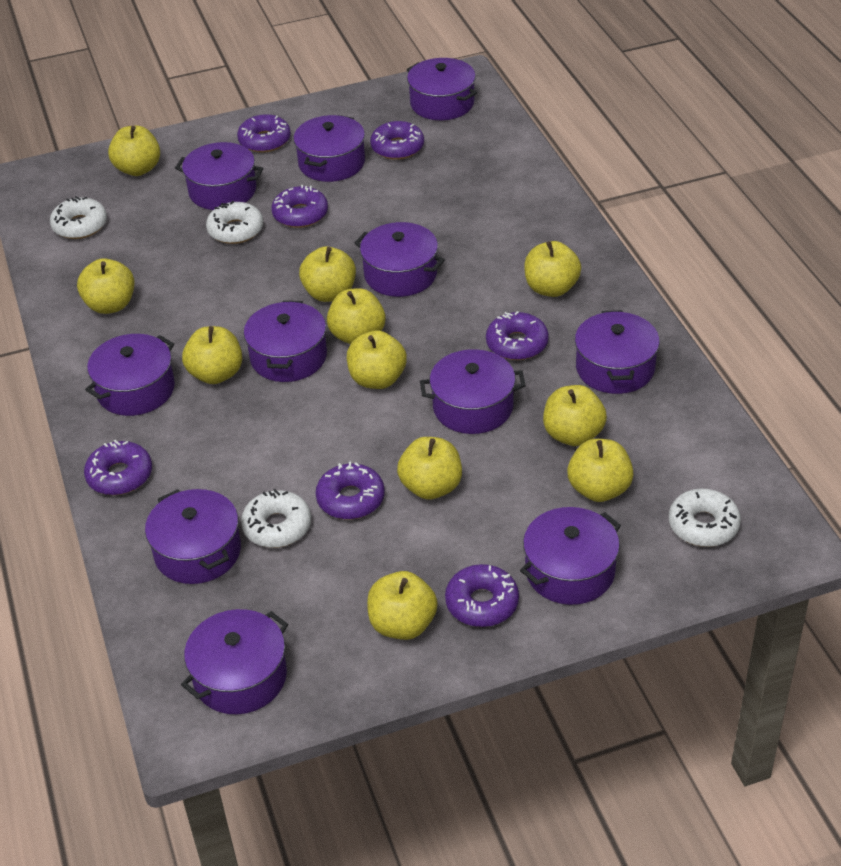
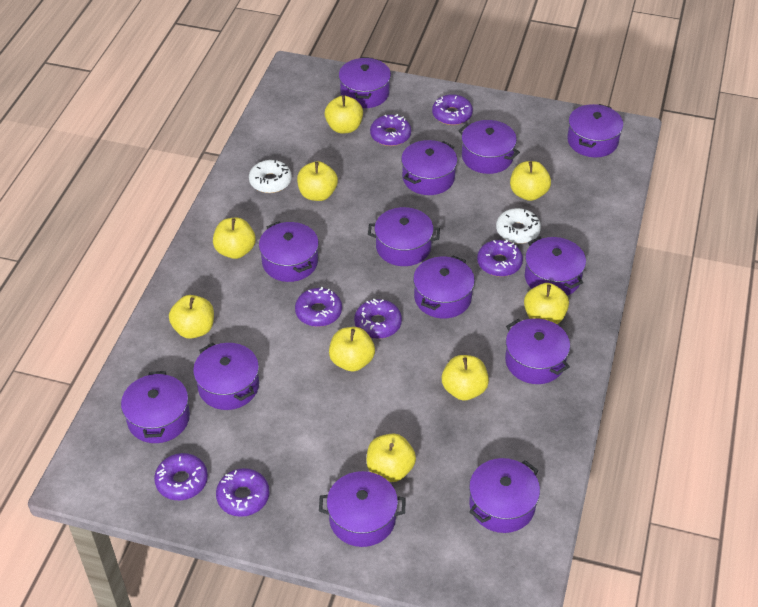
purple pot: [85,334,175,416] [145,489,241,584] [175,142,263,210] [181,609,288,714] [244,301,327,382] [293,115,365,182] [354,222,445,297] [407,58,477,120] [420,349,526,434] [520,507,621,605] [575,310,660,394] = 11 -> [121,371,190,443] [193,343,259,410] [259,221,319,282] [319,471,405,547] [339,57,391,108] [368,207,440,266] [401,140,457,195] [413,255,475,318] [458,120,520,174] [469,458,540,533] [505,318,570,384] [525,237,586,296] [567,104,623,157] = 13
white donut: [50,196,107,239] [206,201,263,244] [241,489,311,548] [669,489,741,547] = 4 -> [249,160,292,193] [496,208,541,244] = 2
yellow apple: [77,258,135,314] [108,126,160,176] [182,326,242,384] [299,246,356,302] [327,288,385,344] [347,330,407,389] [367,571,437,640] [397,437,462,500] [524,241,581,297] [543,385,607,446] [567,439,634,502] = 11 -> [169,295,214,339] [213,218,256,259] [297,161,338,201] [325,95,363,133] [329,327,375,371] [366,434,416,482] [442,355,489,400] [510,161,551,201] [524,283,569,324] = 9

